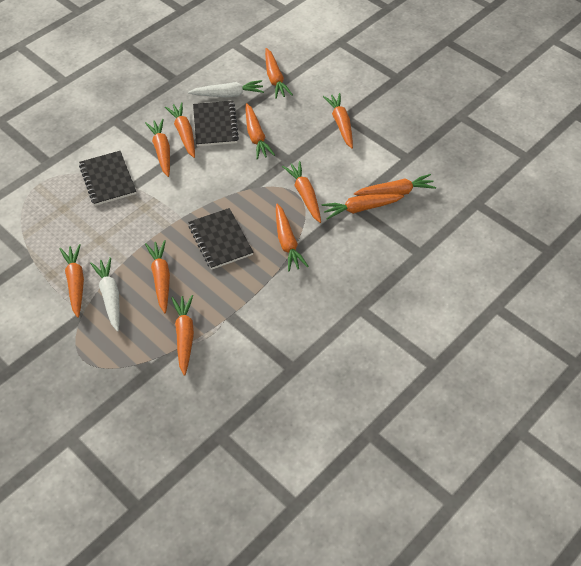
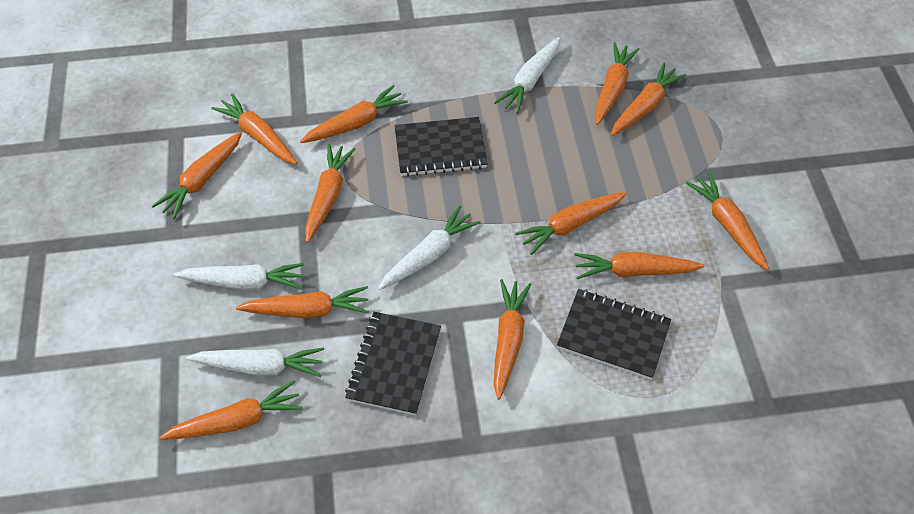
white carrot: [90,257,119,332] [188,80,264,97] = 2 -> [173,263,305,290] [186,348,324,377] [378,205,481,290] [494,37,560,114] = 4

